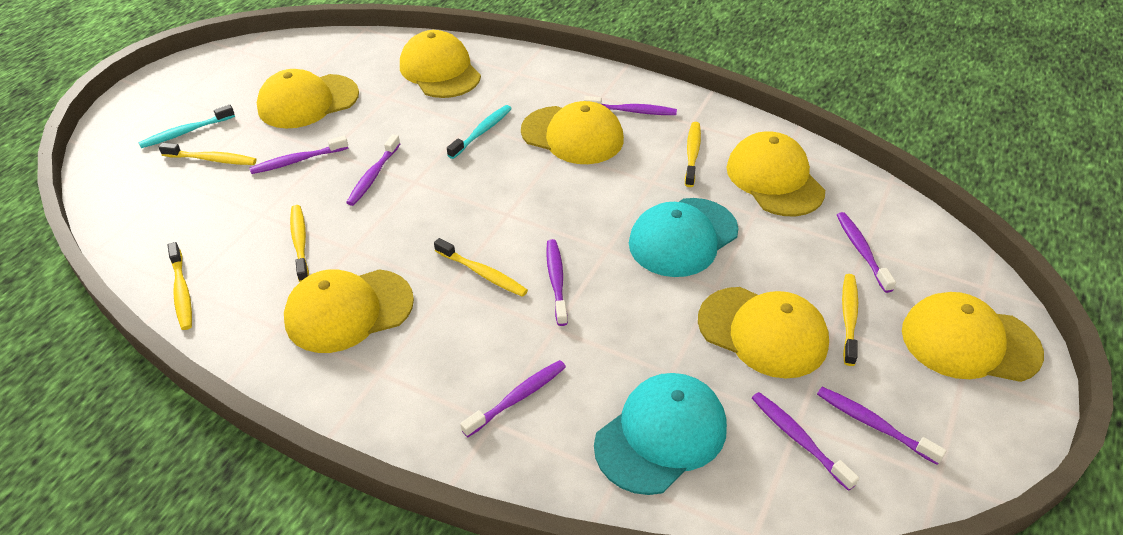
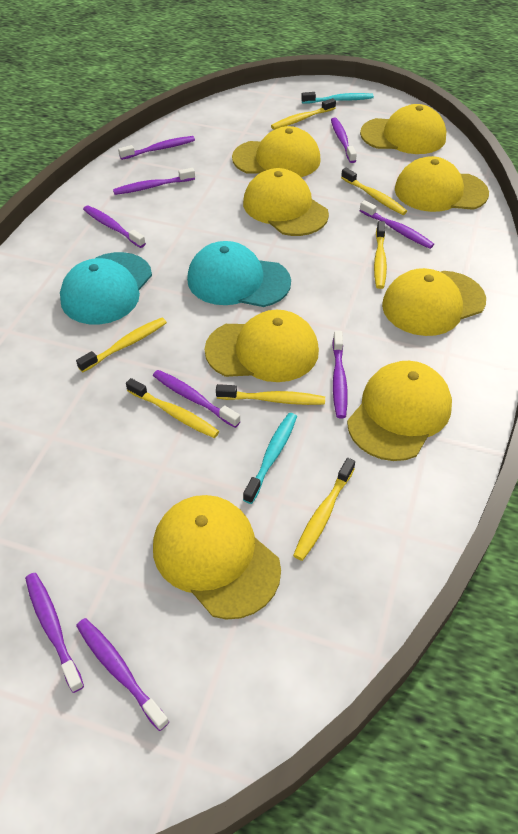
purple toothbrush: [249,136,348,174] [346,134,400,206] [460,360,566,437] [546,239,568,326] [584,96,677,115] [752,392,859,491] [817,387,946,465] [837,212,896,293] = 8 -> [25,573,84,693] [76,618,169,731] [83,205,146,248] [113,168,195,195] [118,136,195,160] [153,370,241,428] [331,118,357,163] [332,331,348,418] [359,200,434,249] = 9
yellow cap: [257,69,359,128] [284,269,414,353] [400,30,481,98] [521,101,624,164] [698,287,829,378] [727,131,825,216] [902,292,1044,382] = 7 -> [153,495,281,620] [205,310,319,382] [232,126,321,177] [243,168,329,236] [347,361,452,461] [360,104,446,154] [382,268,486,336] [395,156,489,212] = 8
yellow toothbrush: [159,143,256,165] [168,242,192,330] [290,205,309,282] [434,238,528,297] [685,122,701,187] [842,274,858,366] = 6 -> [76,318,167,372] [126,378,219,438] [216,384,325,405] [271,98,336,130] [293,458,355,561] [341,168,407,215] [374,221,387,289] = 7

